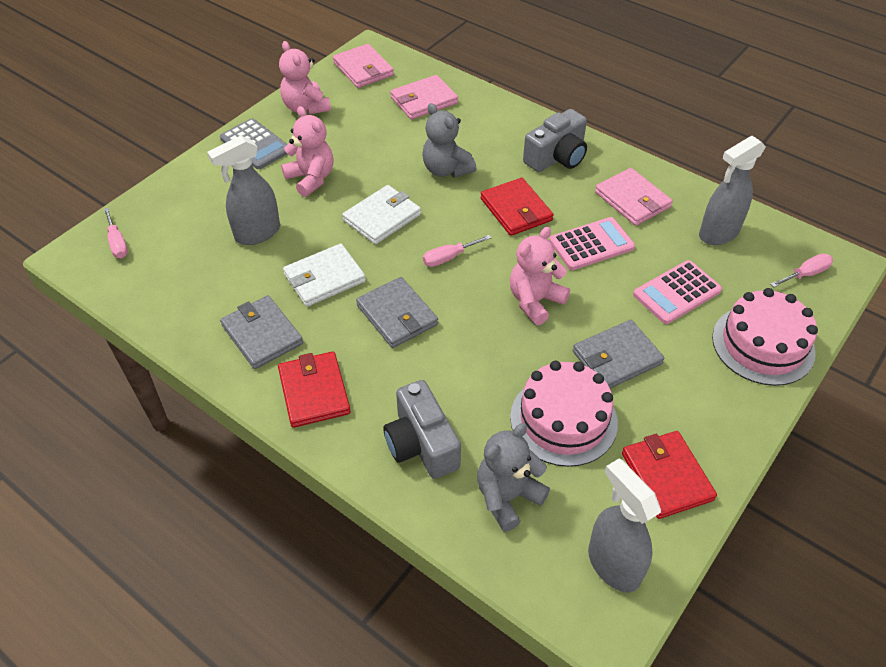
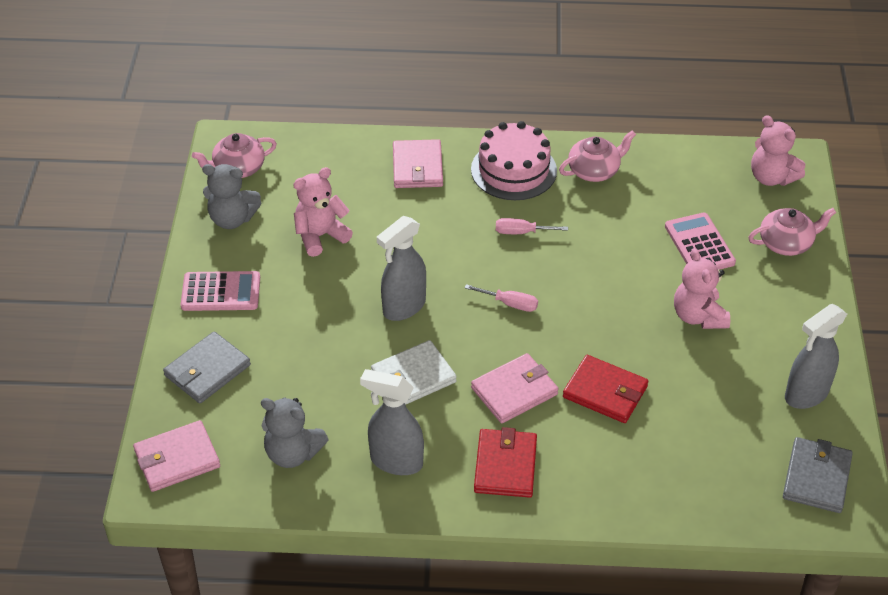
grey calculator: [220,118,287,169] = 1 -> none = 0
grey camera: [383,380,461,479] [523,109,587,172] = 2 -> none = 0
grey wallet: [220,295,303,369] [356,277,438,348] [573,320,665,388] = 3 -> [163,331,251,403] [783,437,853,513] = 2
pink cake: [510,361,618,467] [712,288,818,386] = 2 -> [471,121,557,200] = 1
pink screwdriver: [104,208,128,258] [423,235,491,267] [770,253,833,287] = 3 -> [465,284,538,312] [496,218,568,234] = 2
pink teapot: none = 0 -> [192,133,277,178] [559,130,636,182] [748,208,836,256] = 3
red wallet: [278,351,351,428] [481,178,554,236] [622,431,717,519] = 3 -> [474,427,537,498] [563,355,648,423] = 2
white wallet: [283,244,366,307] [342,185,421,244] = 2 -> [371,340,457,405] = 1

